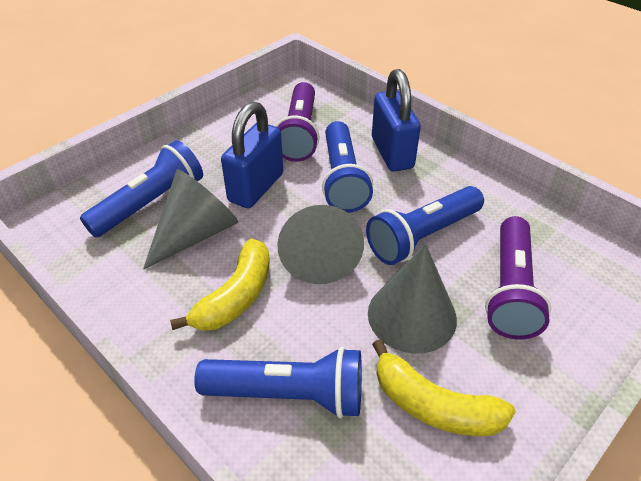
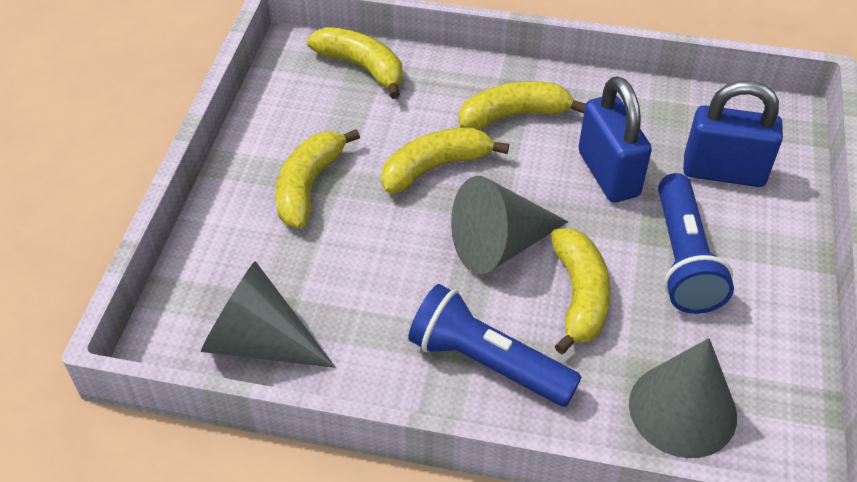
blue flashlight: [80,140,203,237] [194,347,362,418] [322,121,373,213] [366,186,484,265] = 4 -> [408,284,581,406] [658,173,734,314] = 2
purple flashlight: [275,82,320,162] [485,216,551,340] = 2 -> none = 0
yellow banana: [170,238,270,331] [372,339,516,436] = 2 -> [275,129,360,228] [307,27,403,99] [381,127,509,194] [459,81,586,130] [551,228,611,354] = 5

